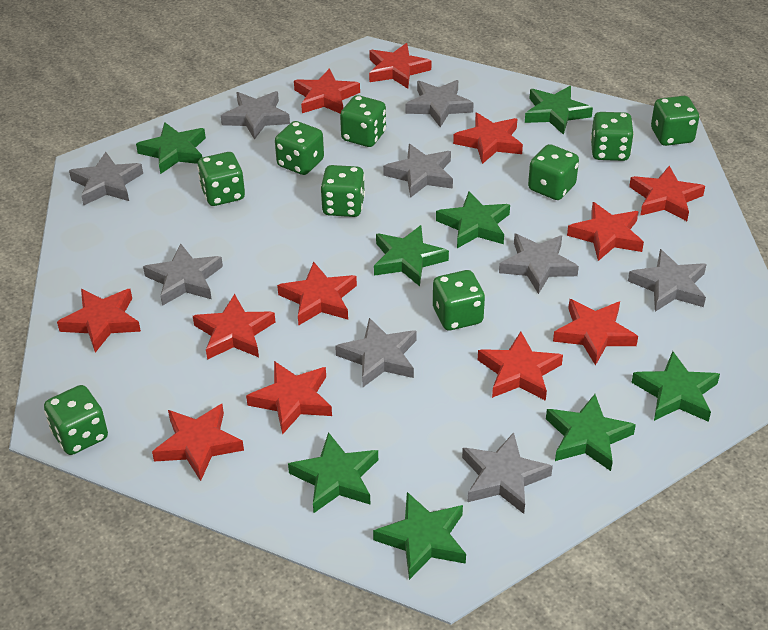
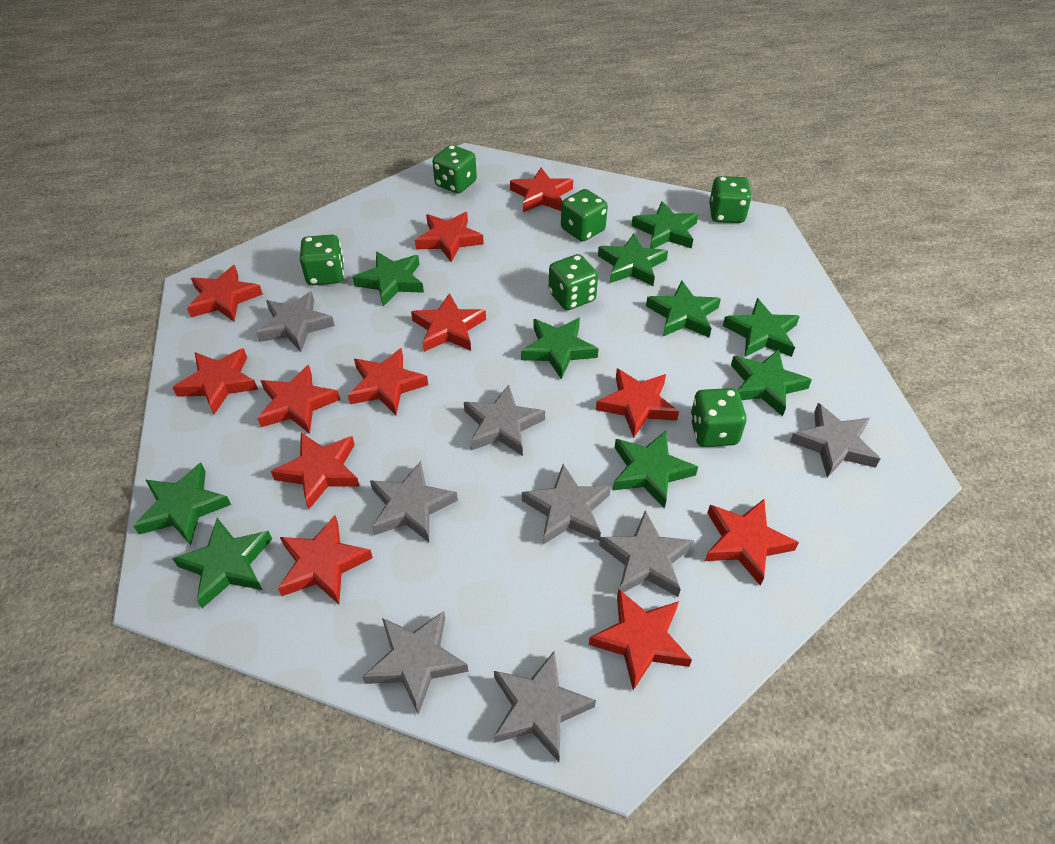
green dice: [44,385,108,455] [197,152,245,206] [275,121,324,175] [320,165,365,217] [340,95,386,147] [433,270,485,330] [528,144,579,200] [591,112,634,161] [651,96,699,146] = 9 -> [300,235,344,285] [432,145,477,194] [549,254,598,310] [561,189,608,241] [690,388,747,447] [709,176,752,223] = 6
green star: [136,122,206,174] [288,432,378,513] [373,492,466,580] [374,225,449,286] [436,191,510,248] [525,86,593,135] [546,394,636,471] [631,351,720,422] = 8 -> [133,463,231,545] [173,518,272,608] [353,251,424,306] [521,318,599,379] [598,233,668,286] [613,431,698,509] [632,201,698,249] [646,281,721,337] [723,298,800,357] [731,349,812,417] = 10
grey star: [69,152,143,205] [143,243,223,306] [221,91,290,140] [335,318,417,387] [383,144,453,198] [405,80,474,127] [462,432,553,514] [499,234,579,294] [628,249,707,312] = 9 -> [256,291,335,352] [362,611,469,715] [370,461,458,542] [464,385,545,456] [494,650,596,762] [522,464,611,545] [599,510,694,597] [790,403,880,478] = 8

